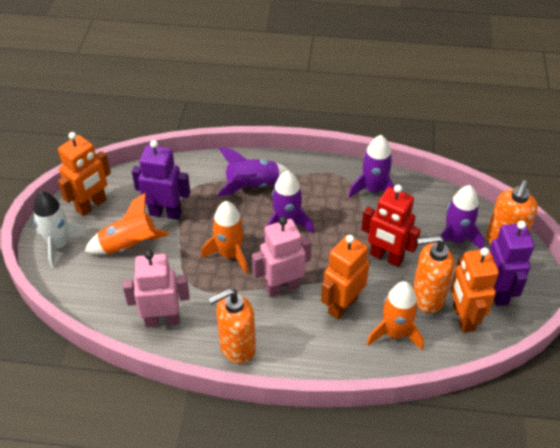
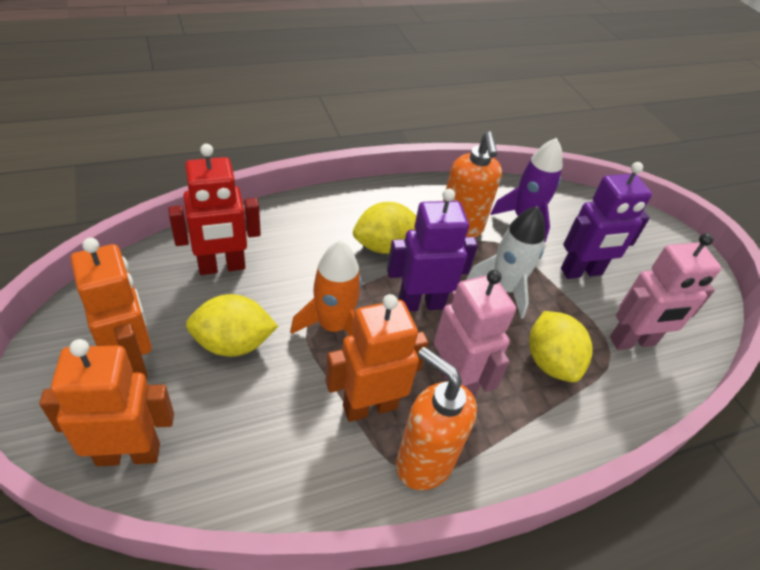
orange rocket: [84,193,170,255] [201,201,248,274] [366,281,424,350] = 3 -> [290,240,362,336] = 1
orange soap dispenser: [208,288,256,364] [413,235,454,313] [486,180,538,246] = 3 -> [396,347,477,490] [443,131,502,238] = 2
purple rocket: [217,147,289,196] [264,170,314,239] [348,135,394,198] [435,185,485,249] = 4 -> [491,138,563,242] = 1
yellow lemon: none = 0 -> [186,294,278,357] [353,202,416,254] [529,311,593,382] = 3

